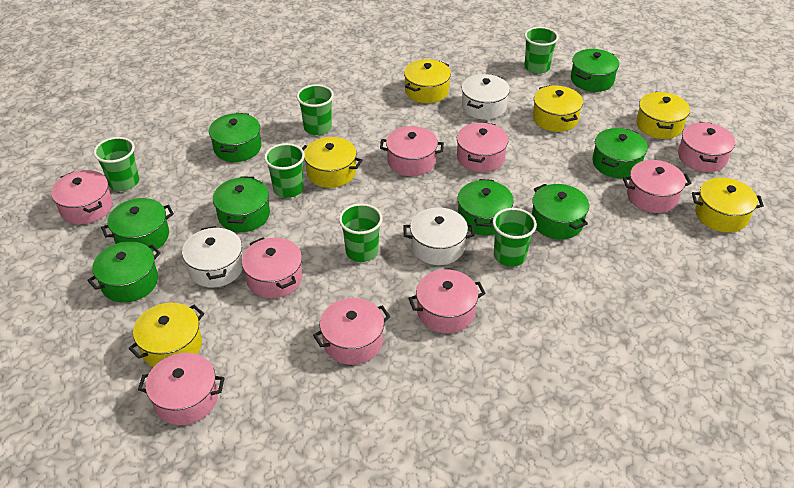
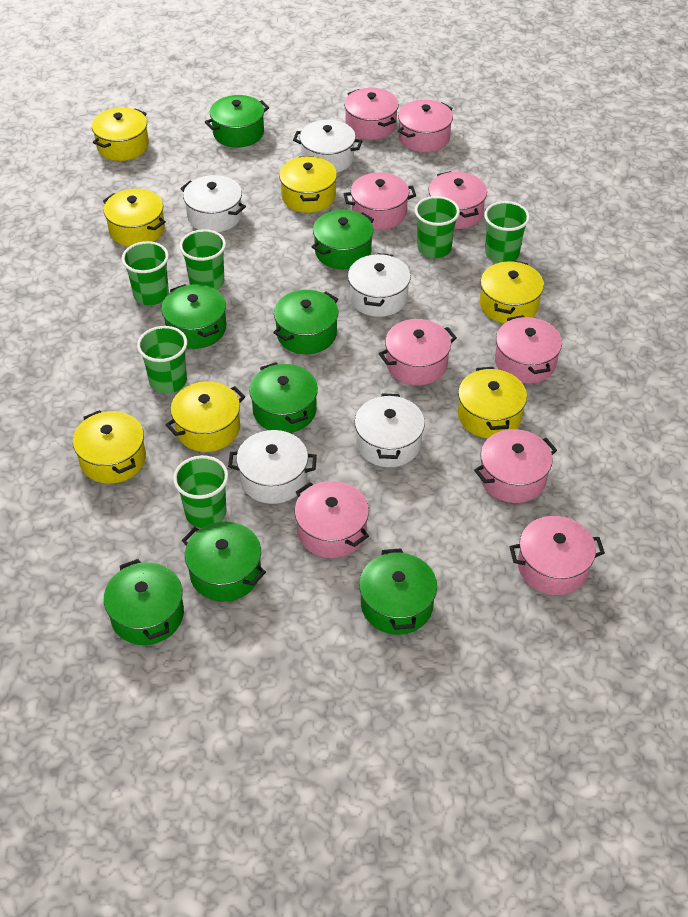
white pot: [182,226,243,287] [404,207,475,265] [462,74,510,120] = 3 -> [180,175,246,232] [228,430,317,504] [293,120,362,173] [348,253,411,317] [355,394,425,467] = 5
yellow pot: [128,303,204,367] [302,137,362,188] [404,59,451,103] [533,85,583,132] [636,92,690,139] [692,178,764,233] = 6 -> [73,410,146,484] [92,108,149,161] [103,189,166,246] [165,381,245,452] [279,156,337,213] [458,367,527,438] [480,260,544,324] = 7

